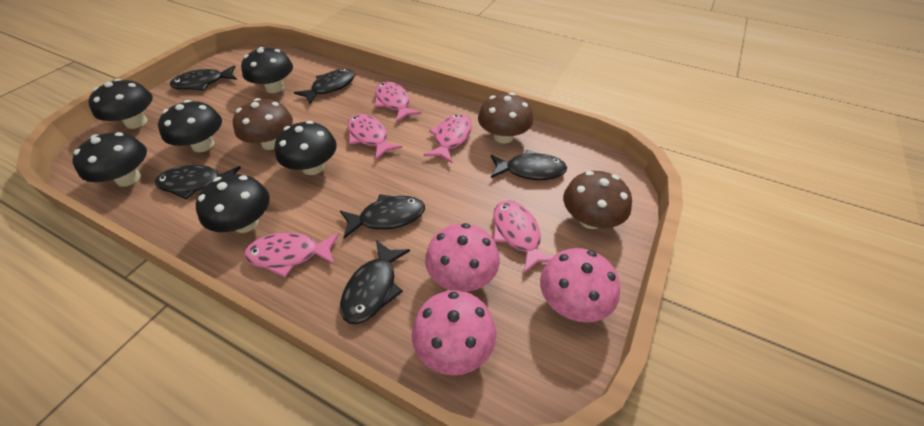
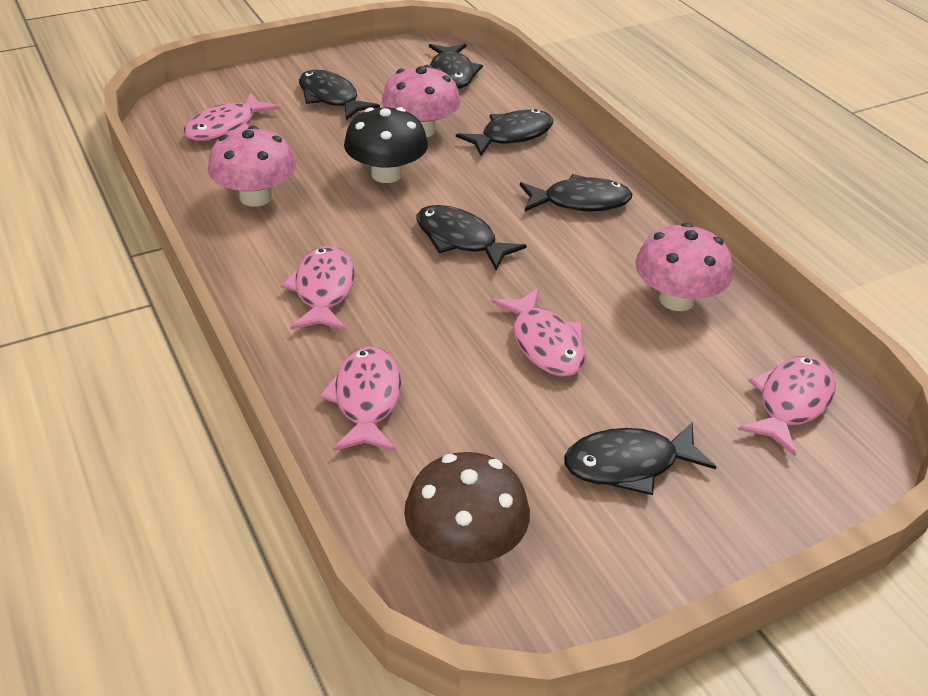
black mushroom: [73,132,147,187] [88,79,153,129] [158,100,222,152] [196,174,270,233] [241,47,293,93] [275,121,337,175] = 6 -> [344,107,428,183] = 1
brown mushroom: [233,98,293,150] [478,92,533,143] [563,171,632,229] = 3 -> [404,452,530,564] = 1

